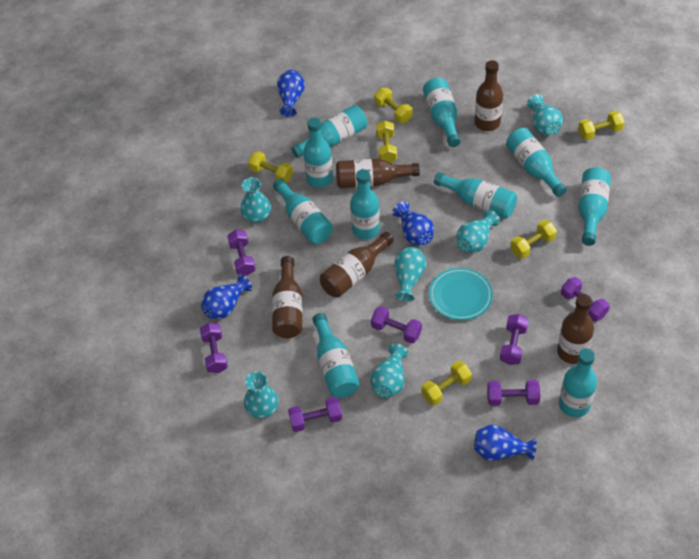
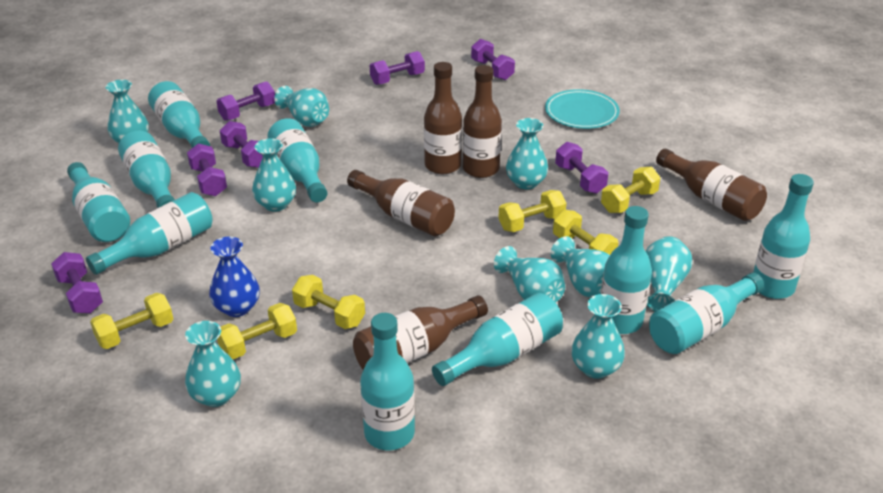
blue vase: [201,274,252,319] [277,70,305,117] [392,201,434,245] [474,425,537,461] = 4 -> [209,237,260,317] = 1
turquoise vase: [240,177,271,223] [244,371,279,419] [370,343,408,398] [394,247,426,302] [457,210,500,253] [527,94,563,135] = 6 -> [105,79,149,143] [185,321,241,407] [252,138,296,212] [274,86,329,127] [494,246,565,302] [506,118,548,189] [551,236,610,297] [571,294,625,379] [646,236,692,312] = 9

